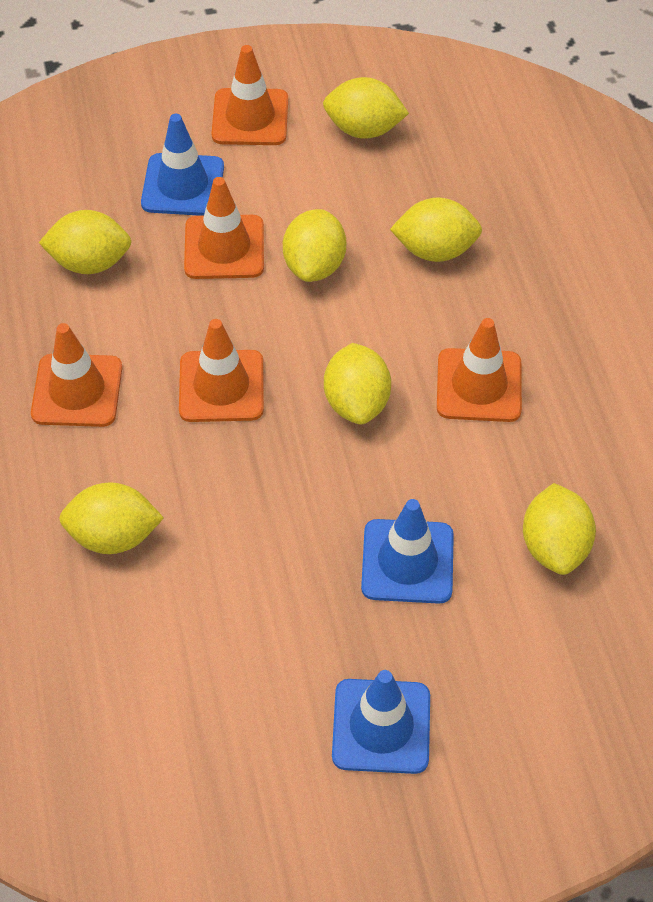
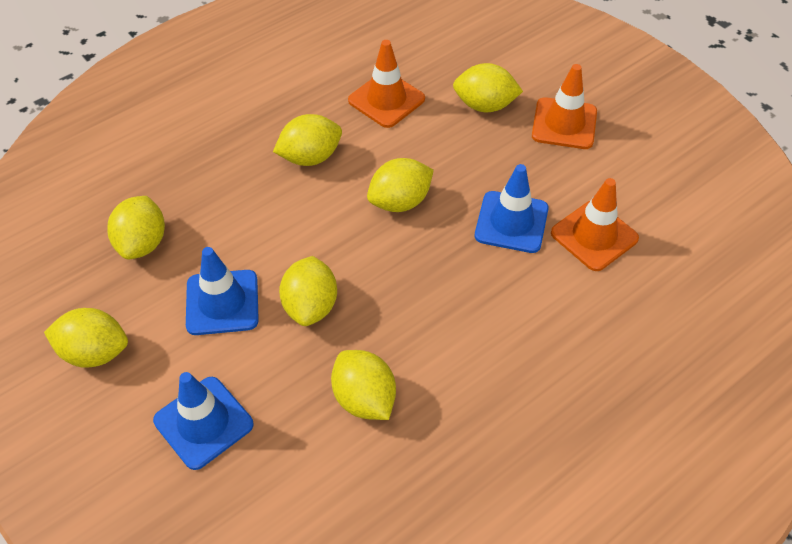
orange traffic cone: [31,323,122,427] [179,319,264,422] [184,177,264,279] [211,45,288,145] [437,318,522,422] = 5 -> [348,40,425,128] [532,64,597,149] [551,178,639,271] = 3

